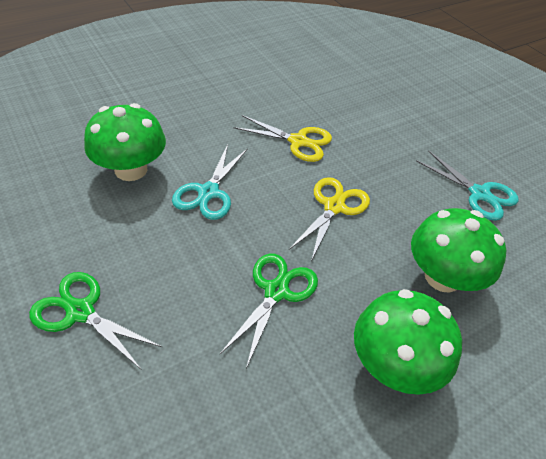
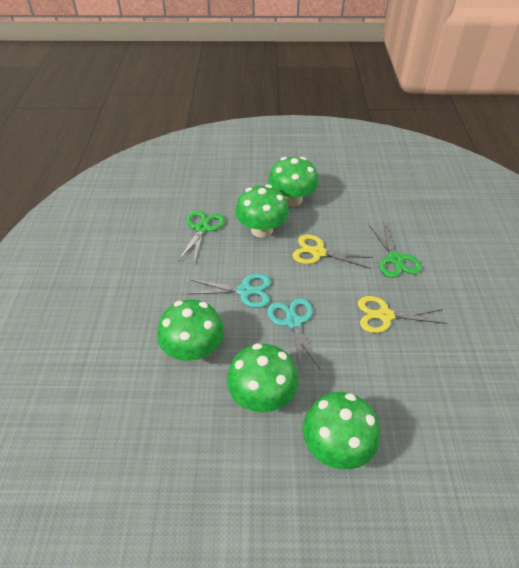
green mushroom: [84,103,166,181] [354,289,462,395] [411,208,506,293] = 3 -> [157,299,224,361] [227,343,298,412] [235,185,289,238] [268,157,319,206] [302,392,380,470] = 5

